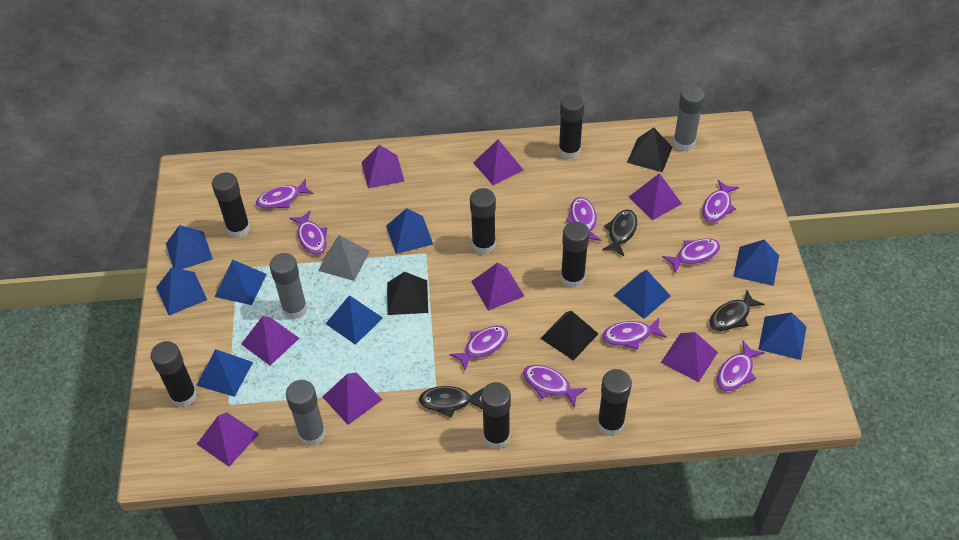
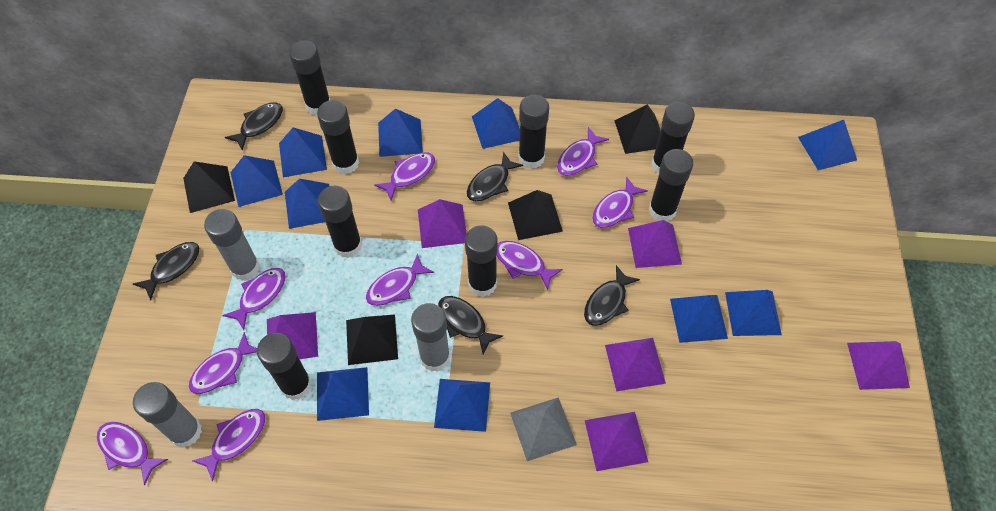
black fish: [419,386,484,417] [602,210,637,256] [710,290,764,331] = 3 -> [133,242,199,300] [225,102,283,151] [438,296,503,355] [467,152,523,201] [584,265,640,326] = 5
black glue stick: [150,341,197,407] [212,172,250,238] [470,188,496,255] [481,382,511,449] [558,94,585,159] [561,221,590,288] [597,369,632,436] = 7 -> [257,333,312,400] [289,40,330,115] [317,100,359,174] [318,186,362,258] [465,225,498,297] [518,95,549,169] [649,149,693,222] [651,102,695,173] = 8
black pyramid: [387,272,428,315] [540,311,598,361] [627,128,673,172] = 3 -> [183,161,235,213] [346,314,398,365] [508,190,563,240] [614,104,661,154] = 4
blue pyramid: [156,268,207,315] [166,225,213,269] [196,349,253,397] [215,259,267,305] [325,295,383,345] [386,208,433,254] [613,269,671,319] [733,240,779,286] [758,312,807,360] = 9 -> [230,155,283,207] [279,128,327,177] [285,179,329,229] [317,367,369,421] [378,108,423,157] [434,379,490,432] [472,98,520,149] [670,295,728,343] [725,290,782,336] [798,120,857,170] = 10
purple pyramid: [197,413,259,466] [241,316,299,365] [323,372,382,425] [362,145,404,188] [471,263,524,311] [473,139,523,185] [629,173,682,220] [661,332,718,382] = 8 -> [267,312,318,359] [418,199,467,248] [585,412,648,471] [605,338,666,391] [628,220,682,268] [847,341,910,390] = 6

